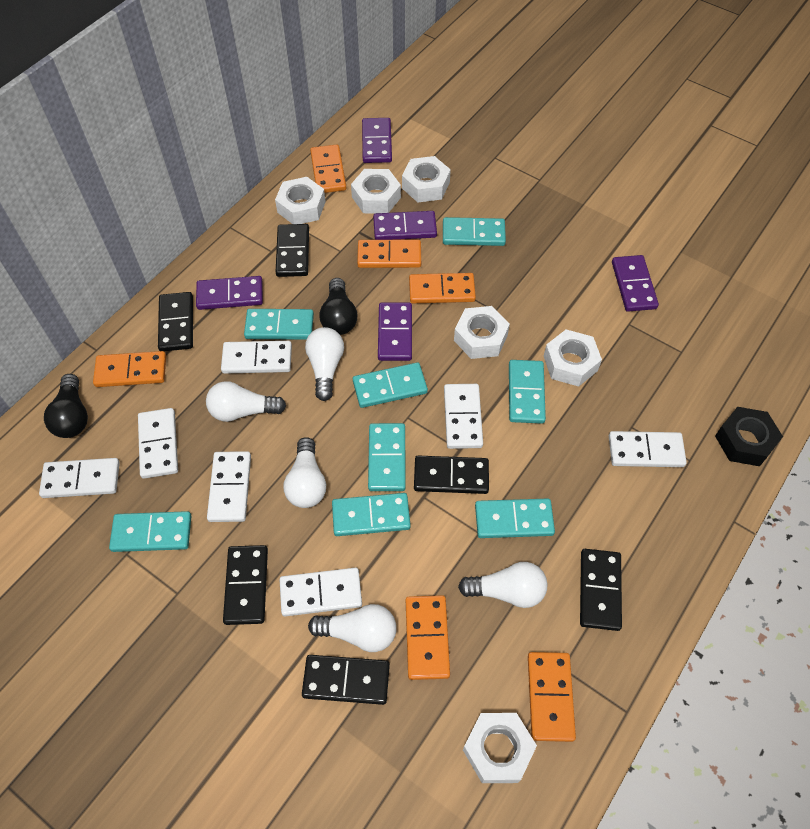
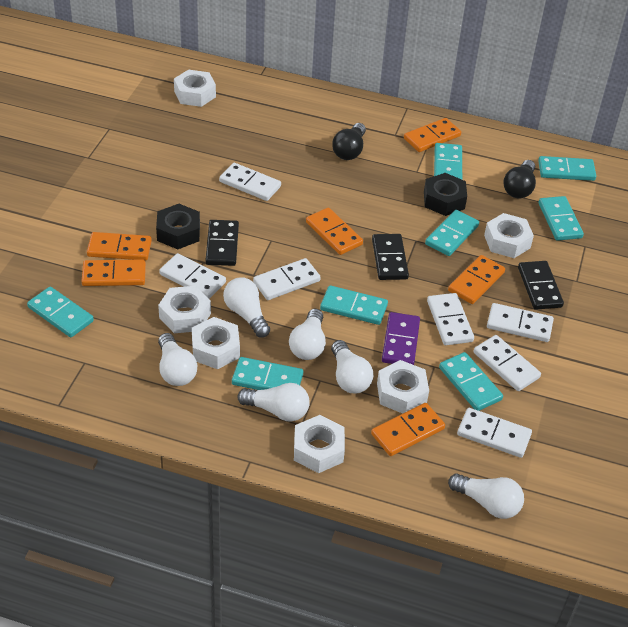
black domino: [158,292,193,351] [223,545,268,625] [276,224,309,277] [302,655,390,705] [414,456,489,494] [580,549,622,631] = 6 -> [205,220,239,266] [372,234,409,280] [518,261,564,310] = 3
black nut: [715,407,783,466] = 1 -> [156,204,200,249] [424,173,467,216] = 2
purple domino: [196,276,263,310] [362,118,392,163] [373,211,437,240] [378,303,412,361] [612,255,659,312] = 5 -> [382,312,420,365] = 1
white light bulb: [206,381,286,422] [284,437,326,508] [305,327,344,401] [308,604,397,652] [458,562,547,608] = 5 -> [158,333,197,386] [223,278,270,338] [237,383,310,422] [289,309,326,360] [331,340,373,394] [448,473,524,519] = 6

